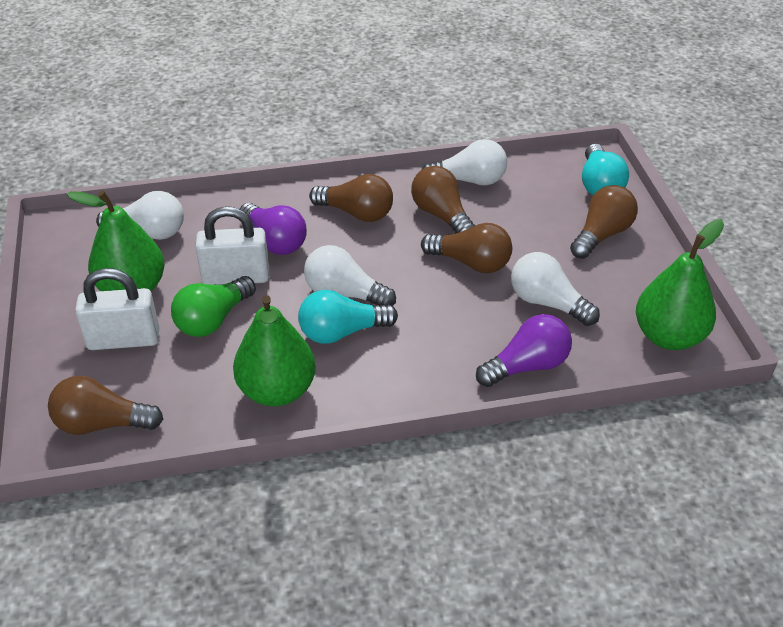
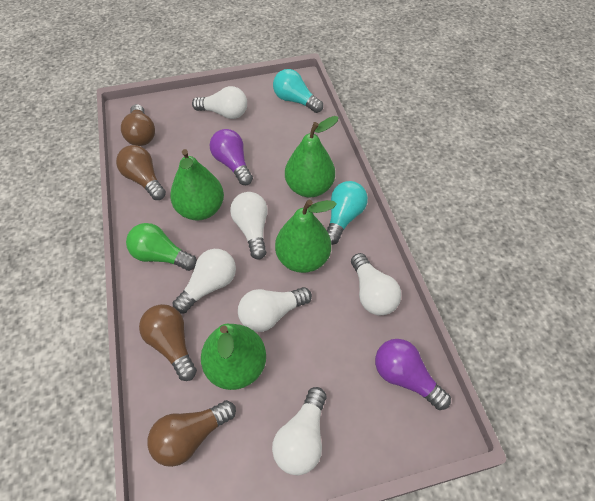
brown light bulb: [48,376,163,435] [309,174,393,222] [411,166,475,234] [421,223,512,273] [570,185,638,259] = 5 -> [116,145,166,200] [121,104,155,146] [139,304,197,381] [147,400,236,467] = 4
green pear: [66,191,165,291] [233,295,316,406] [636,219,724,350] = 3 -> [170,149,224,221] [201,324,266,390] [275,200,337,273] [285,116,339,198] = 4
white light bulb: [96,191,184,240] [304,245,396,306] [422,139,507,185] [511,252,600,326] = 4 -> [173,249,236,314] [192,86,247,119] [230,192,268,259] [238,287,312,332] [272,387,327,475] [351,253,401,316] = 6
white padlock: [75,268,160,350] [195,206,269,285] = 2 -> none = 0

